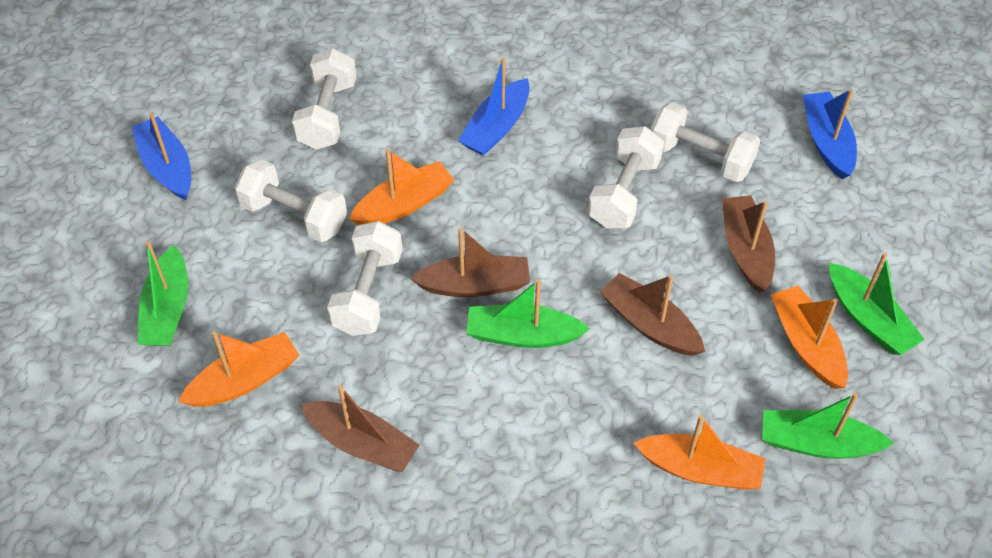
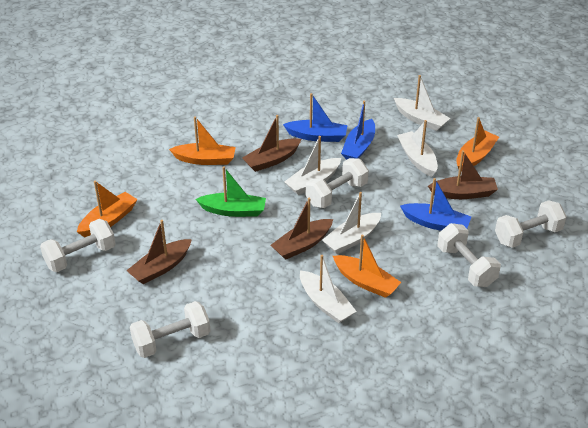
green boat: [138,241,188,346] [466,279,590,348] [762,393,894,459] [829,253,925,355] = 4 -> [196,167,266,217] = 1
white boat: none = 0 -> [284,136,341,195] [300,255,357,323] [322,192,381,254] [394,75,450,131] [397,120,438,177] = 5

